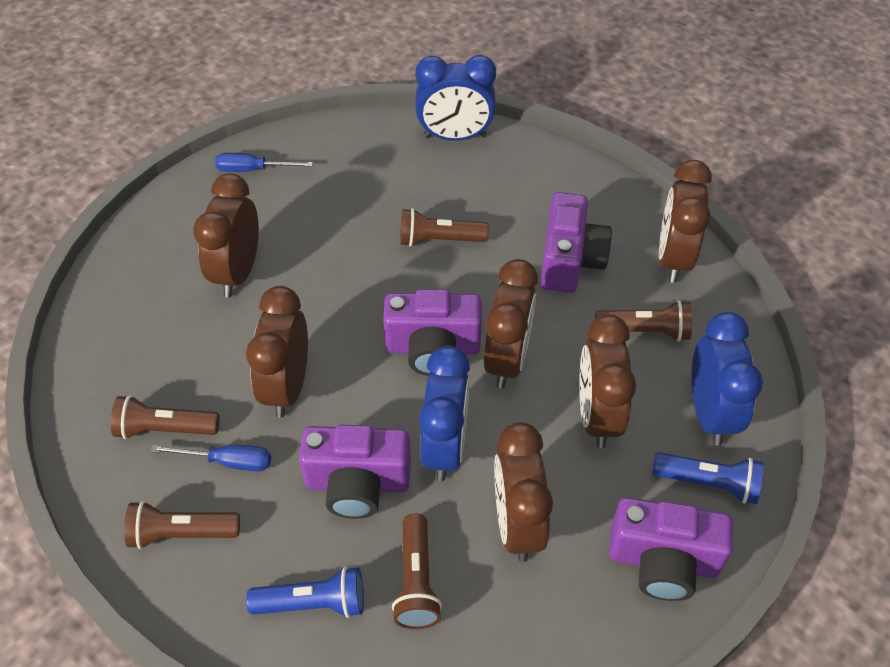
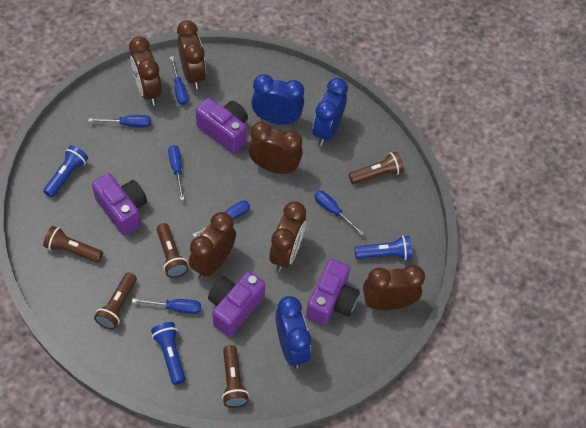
blue flashlight: [246,567,364,618] [652,452,764,504] = 2 -> [43,145,88,198] [151,322,185,385] [354,236,412,260] = 3
blue screwdriver: [151,445,271,471] [215,153,313,172] = 2 -> [88,115,151,128] [132,299,201,314] [168,145,185,200] [170,56,188,105] [193,201,250,237] [314,190,364,235] = 6

